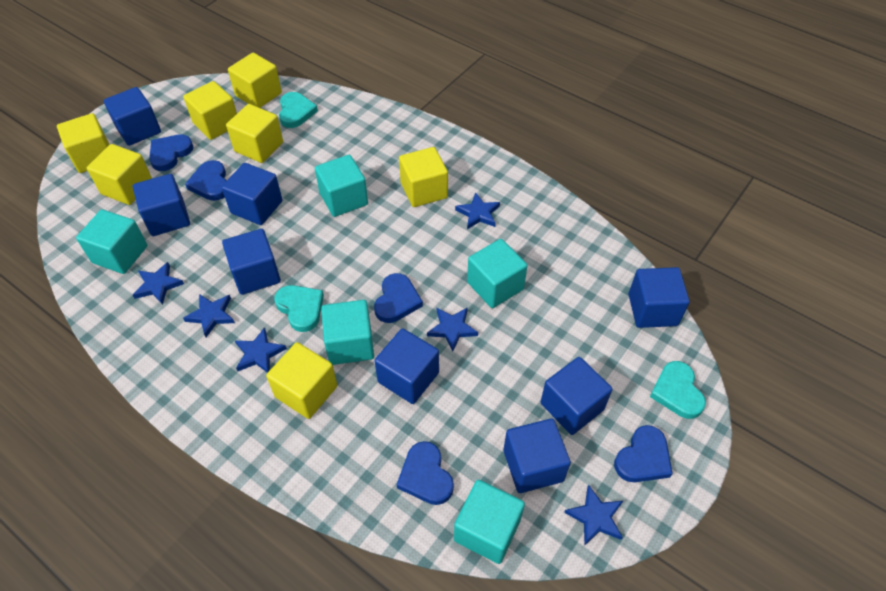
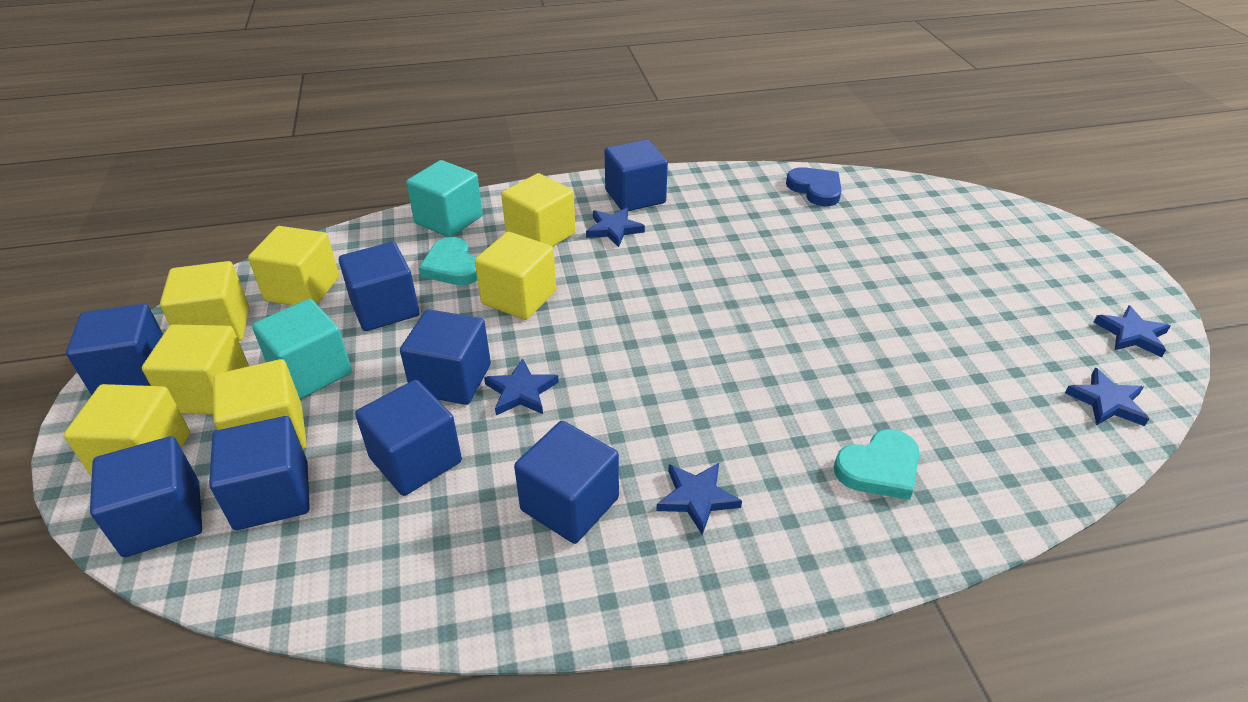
blue heart: [149,135,193,171] [185,160,227,201] [374,273,423,323] [396,441,454,505] [614,425,673,482] = 5 -> [786,167,842,206] = 1
blue star: [133,262,184,305] [183,294,235,337] [235,327,287,373] [427,307,478,351] [455,192,500,229] [564,485,623,545] = 6 -> [484,358,559,415] [586,208,645,247] [656,463,742,535] [1065,368,1149,426] [1094,305,1171,357] = 5
turquoise cube: [76,209,147,274] [315,155,368,217] [321,300,374,365] [454,480,525,564] [467,239,527,308] = 5 -> [252,299,352,399] [406,160,483,237] = 2
turquoise heart: [274,285,324,332] [279,92,318,128] [650,361,706,419] = 3 -> [419,237,477,285] [834,429,920,500] = 2

